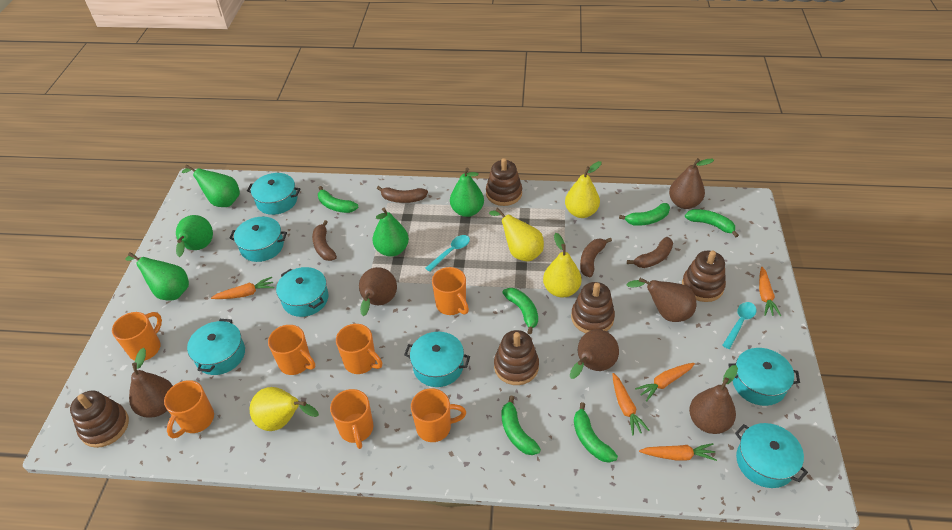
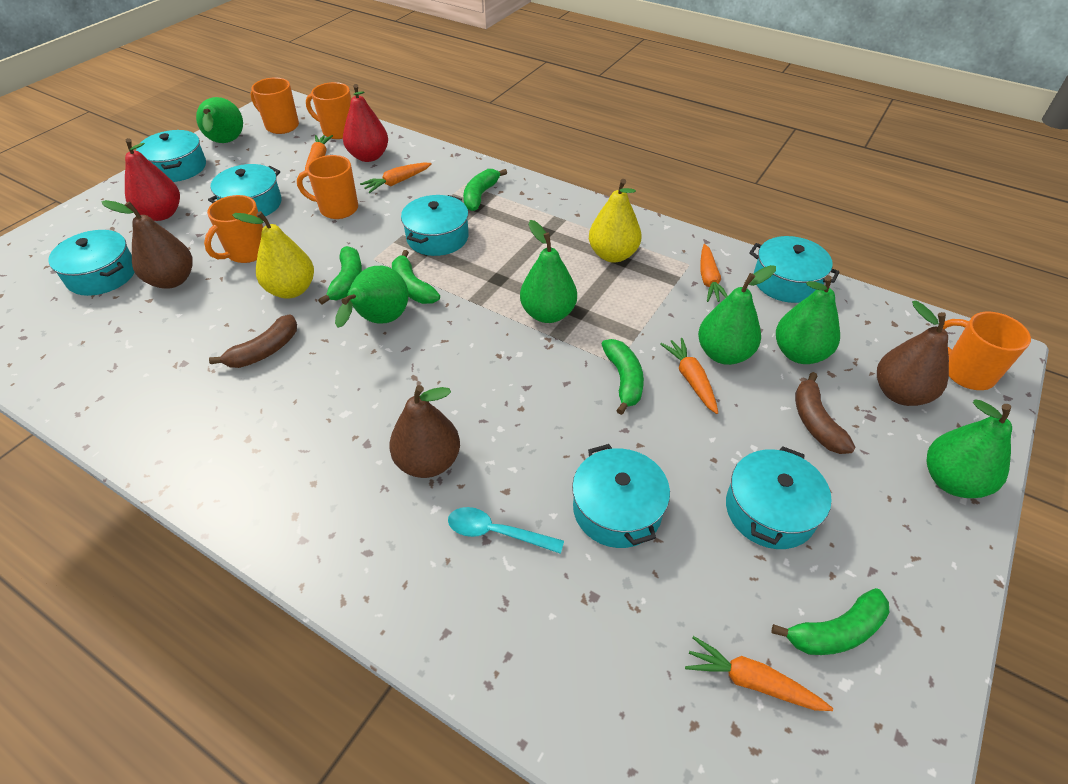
brown banana: [312,220,337,261] [377,186,428,203] [580,238,612,277] [627,237,673,268] = 4 -> [209,314,297,368] [795,372,856,454] = 2
brown pear: [129,348,173,418] [359,267,397,316] [570,329,619,379] [626,278,696,322] [669,158,714,209] [689,365,738,434] = 6 -> [101,200,193,289] [389,385,460,478] [877,301,949,406] = 3
brown stacking toy: [70,391,129,448] [486,158,522,206] [494,330,539,385] [571,282,615,333] [682,250,726,302] = 5 -> none = 0
green banana: [318,186,358,213] [501,396,541,455] [502,288,538,334] [574,402,618,463] [619,203,670,226] [685,209,739,237] = 6 -> [318,246,362,305] [392,250,440,304] [463,169,507,211] [602,339,644,415] [771,588,890,655] = 5
green pear: [126,252,189,300] [176,215,213,257] [182,165,240,207] [373,208,409,257] [450,168,484,217] = 5 -> [196,97,243,143] [335,266,408,328] [520,220,577,323] [698,265,776,365] [776,275,840,364] [926,399,1012,498] = 6
orange mug: [112,312,162,361] [164,380,214,438] [268,325,315,375] [330,389,373,449] [336,324,382,374] [411,388,466,442] [432,267,469,315] = 7 -> [204,195,263,263] [250,78,299,134] [297,155,358,219] [306,82,351,139] [943,312,1031,390] = 5
red pear: none = 0 -> [125,138,180,221] [343,84,388,162] = 2
turquoise spoon: [425,235,470,272] [722,302,756,349] = 2 -> [448,507,564,554] = 1
yellow pear: [250,387,319,431] [489,208,544,261] [543,233,582,298] [565,161,601,218] = 4 -> [232,211,314,298] [589,179,641,263] = 2

